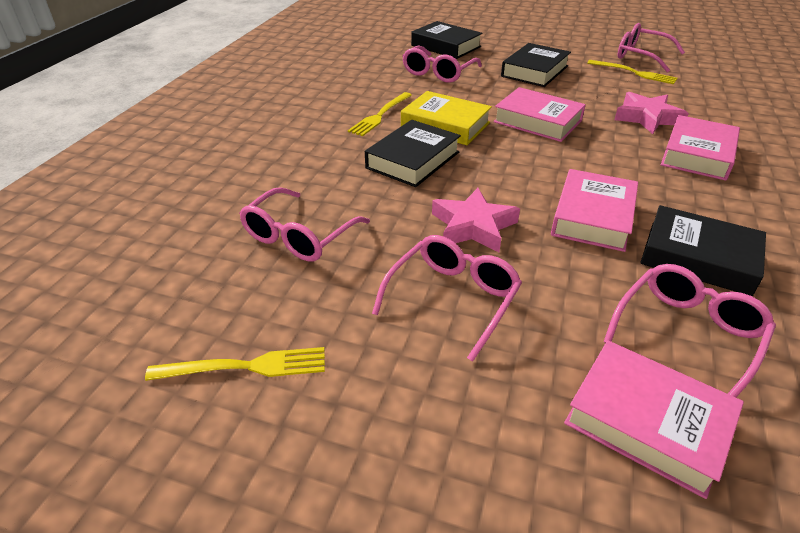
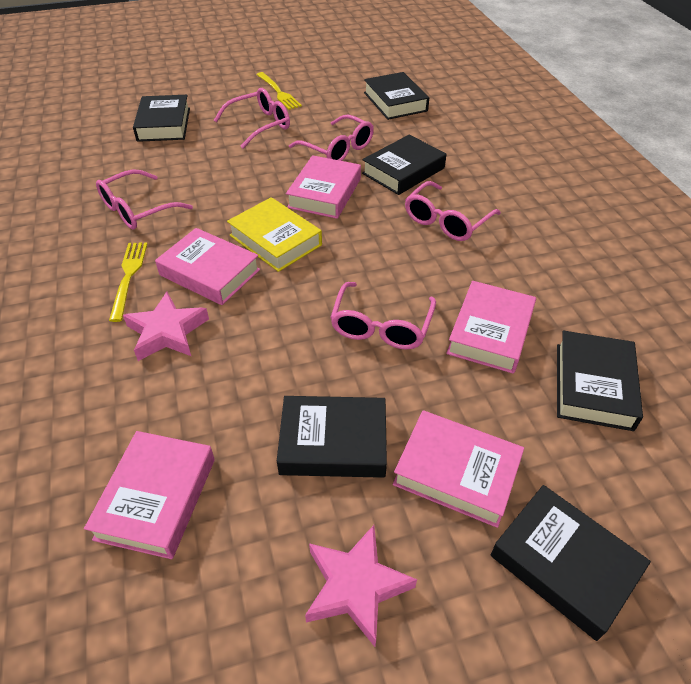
black book: [365,120,461,187] [411,21,482,59] [501,43,571,87] [640,205,766,296] = 4 -> [133,95,190,142] [277,396,387,478] [362,134,446,195] [364,72,429,120] [491,485,651,641] [557,330,643,431] = 6
pink book: [493,87,586,142] [551,169,638,252] [564,340,744,499] [661,115,740,181] = 4 -> [84,431,215,559] [155,228,260,305] [286,155,361,219] [393,410,524,528] [446,281,536,374] = 5
yellow fork: [145,347,325,381] [348,92,412,136] [587,60,677,84] = 3 -> [109,242,147,322] [256,72,302,110] = 2

